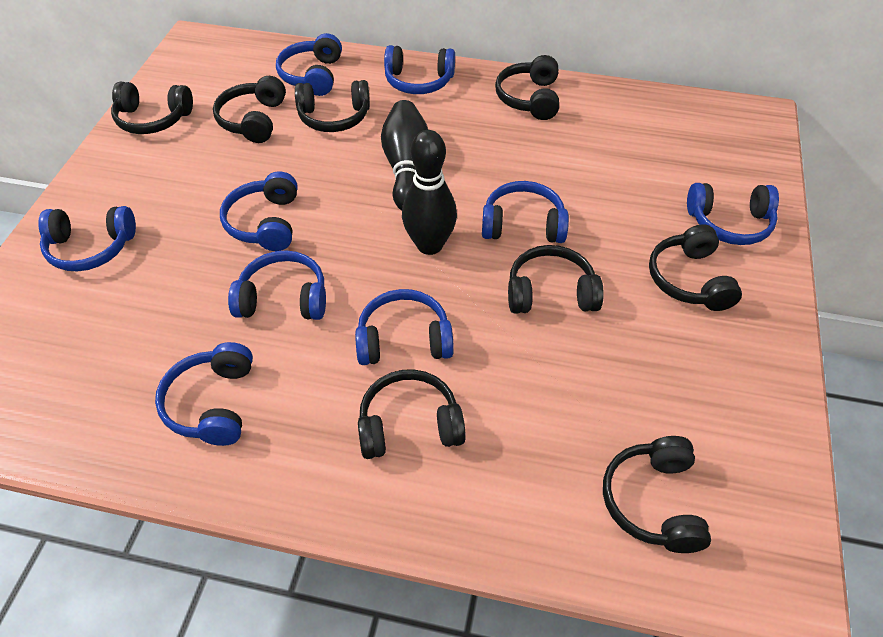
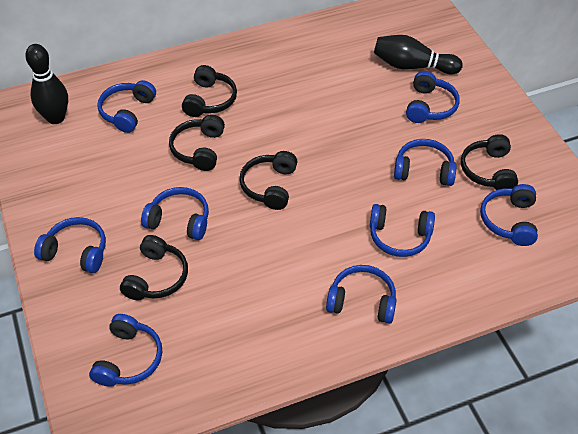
black headphones: [111,82,193,134] [213,76,286,143] [295,80,370,132] [358,369,466,459] [495,55,559,120] [508,245,604,313] [603,436,711,553] [649,224,742,311] = 8 -> [120,235,188,300] [169,115,225,171] [182,65,237,117] [239,151,297,210] [461,134,518,190] = 5

